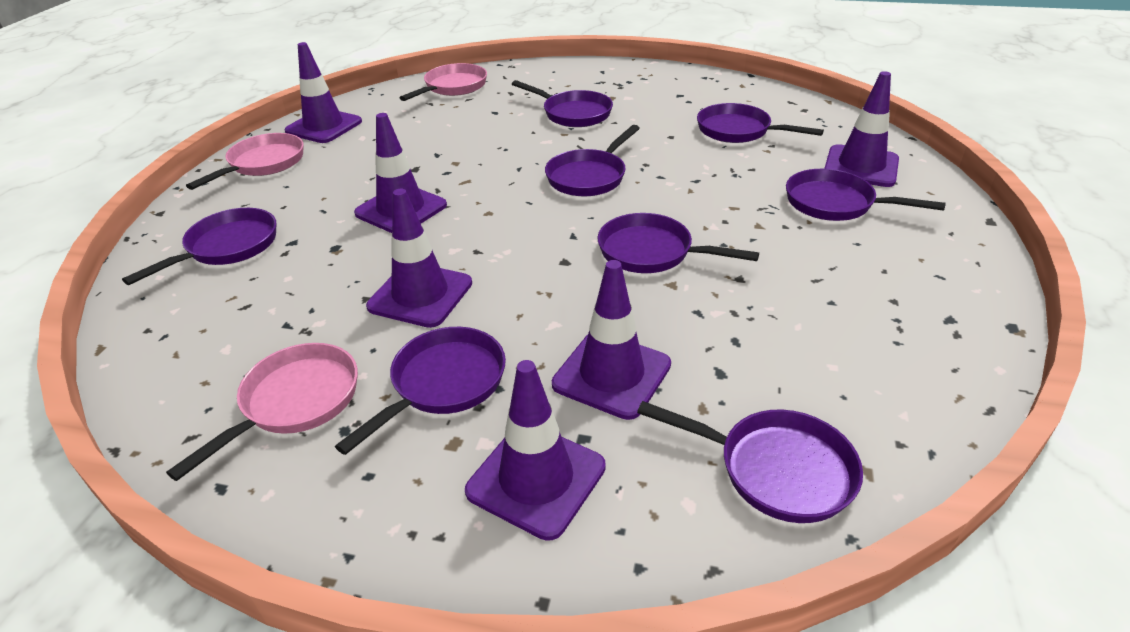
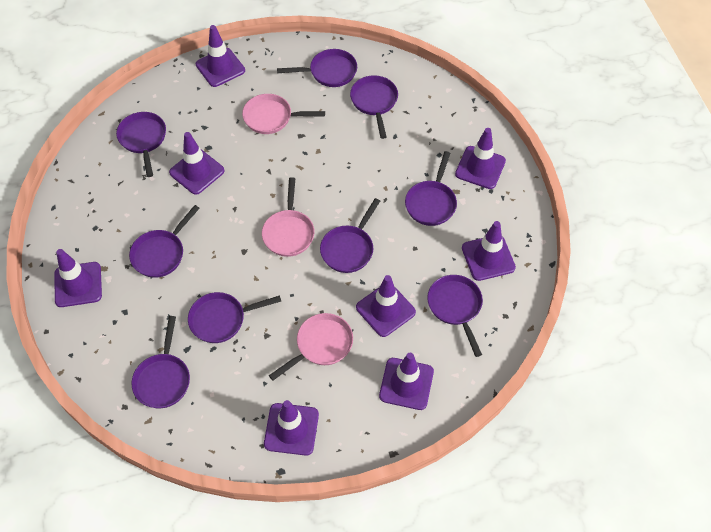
purple pan: [122,208,276,285] [335,327,506,455] [512,80,613,127] [545,125,640,196] [597,213,759,273] [637,401,863,523] [697,103,824,143] [786,169,946,221] = 8 -> [116,112,166,177] [129,205,200,278] [131,316,190,408] [188,292,281,343] [277,49,357,87] [320,198,380,273] [350,75,398,139] [405,151,457,226] [427,275,483,357] = 9
purple traffic cone: [284,42,362,143] [354,113,447,233] [366,189,472,328] [465,360,606,541] [552,260,671,420] [824,71,899,187] = 6 -> [54,249,102,307] [169,132,225,195] [196,25,245,87] [264,400,319,456] [356,275,416,337] [379,353,434,410] [455,128,506,189] [462,221,516,281] = 8

